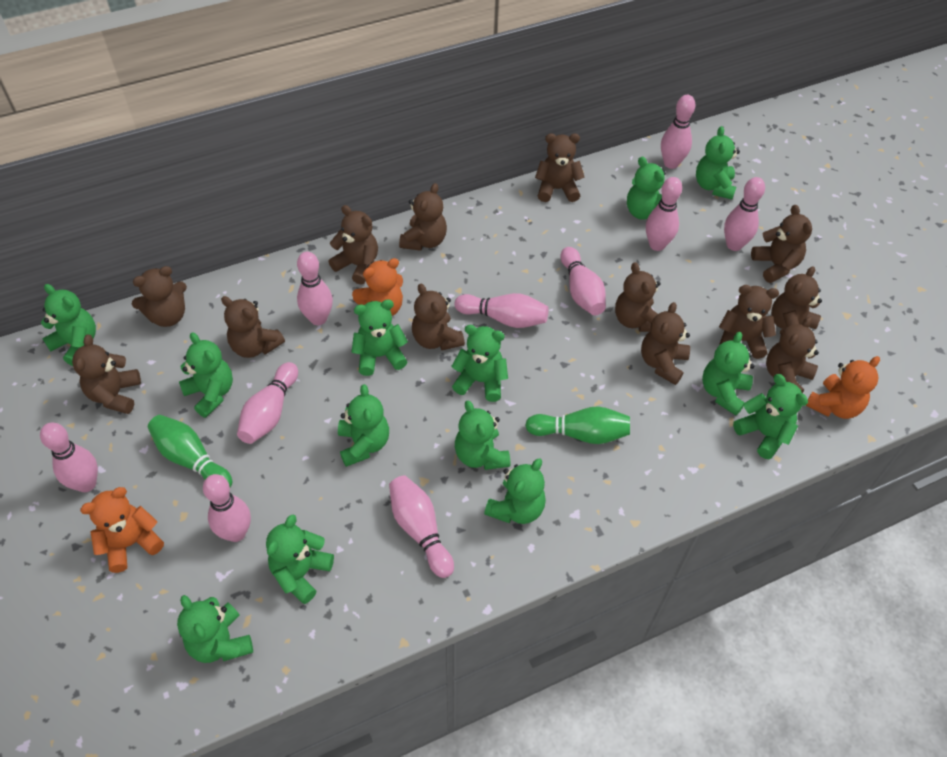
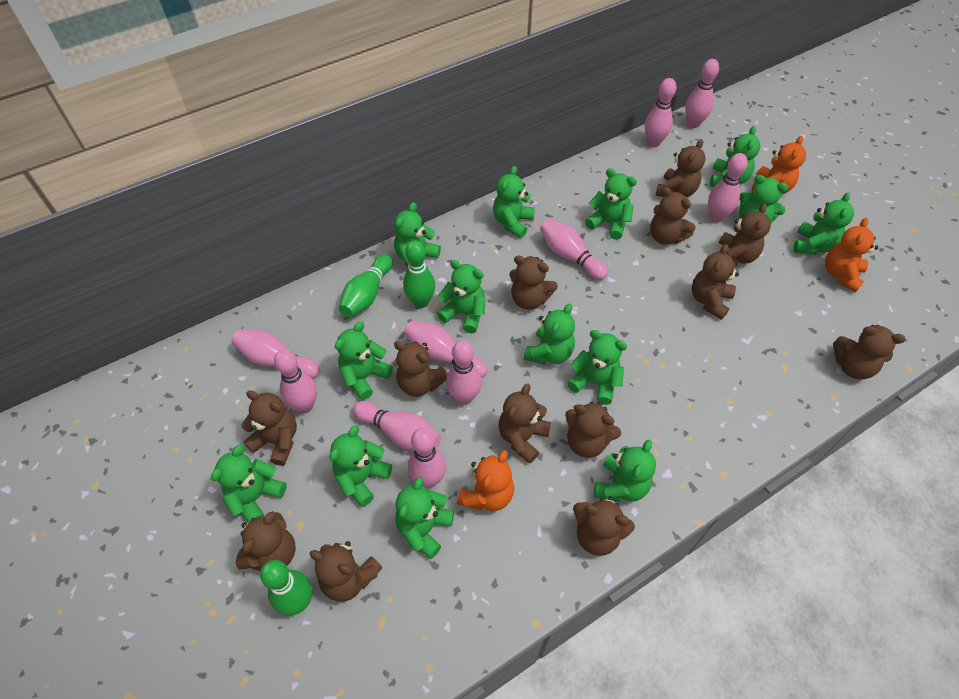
green bowling pin: [148,415,233,487] [525,406,630,444] = 2 -> [260,560,312,616] [339,254,393,317] [403,240,435,308] = 3
green teddy bear: [41,284,96,366] [177,595,253,663] [179,332,233,418] [266,514,334,604] [338,384,389,467] [352,299,408,376] [451,325,508,402] [455,400,510,470] [484,458,546,524] [627,157,666,220] [696,126,740,199] [702,332,754,415] [733,374,808,459] = 13 -> [211,444,287,523] [330,425,392,507] [335,322,393,400] [394,202,441,268] [395,477,454,559] [437,260,486,333] [493,166,535,238] [524,303,575,365] [568,330,627,405] [585,168,637,240] [594,440,656,502] [710,126,761,187] [739,175,788,223] [793,192,854,255] = 14

